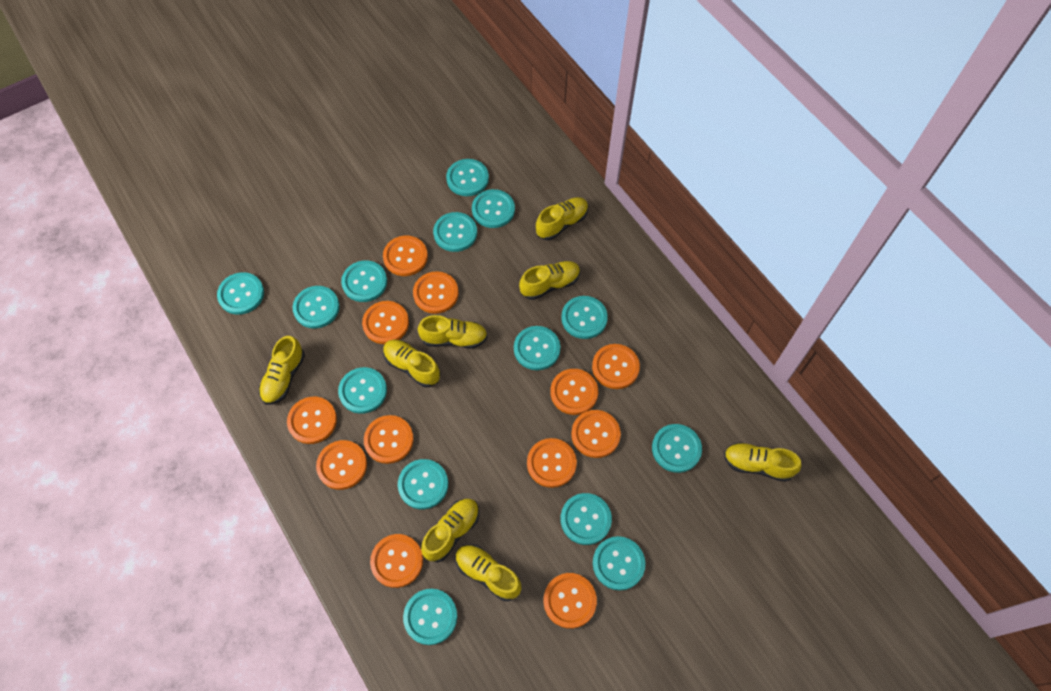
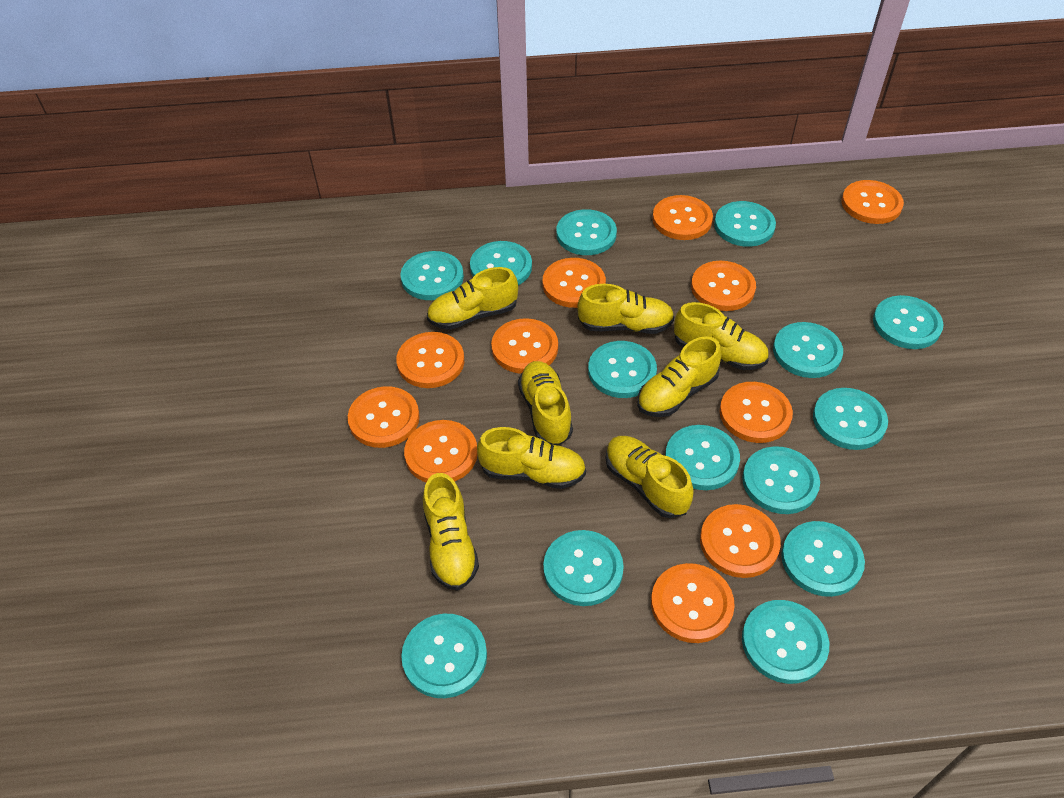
orange button: [287,397,337,444] [316,440,367,490] [362,301,409,344] [364,415,414,464] [370,534,423,588] [383,236,428,276] [413,271,459,314] [527,438,577,488] [543,573,597,629] [550,369,598,415] [571,410,621,458] [592,344,640,389] = 12 -> [348,386,420,448] [396,332,464,388] [404,420,477,482] [491,318,558,374] [543,258,606,308] [651,563,735,643] [652,195,713,240] [691,261,756,311] [700,504,781,578] [719,382,793,443] [841,180,904,224] = 11

